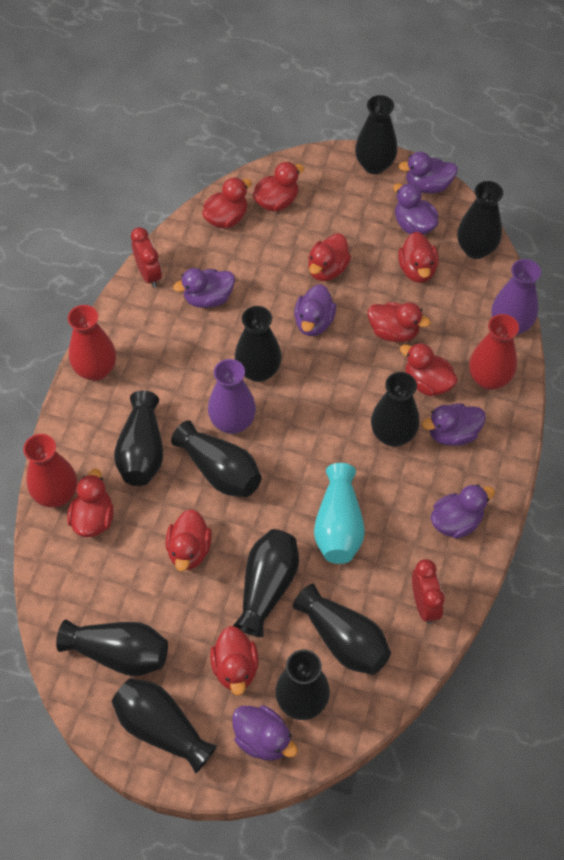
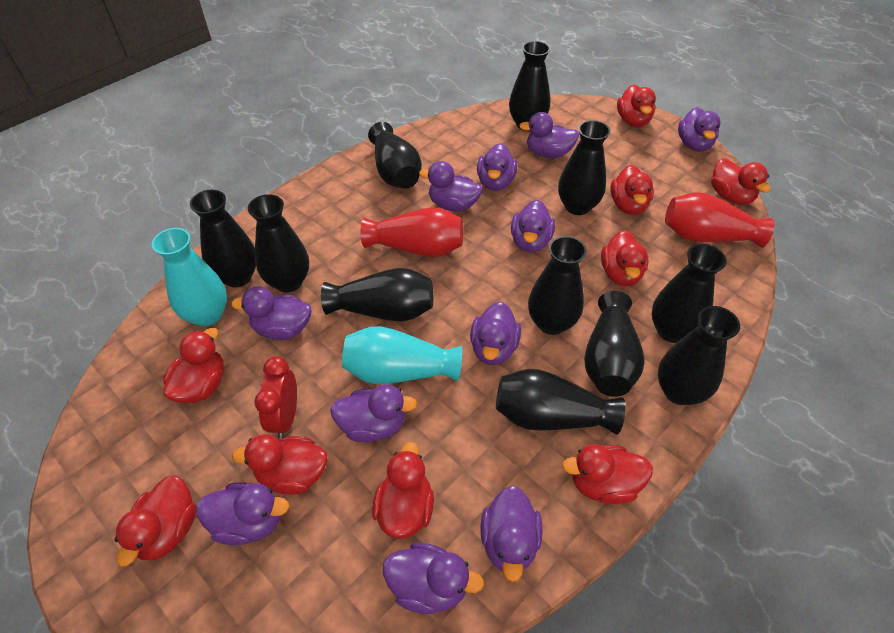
purple duck: [173,268,235,308] [232,705,298,761] [294,284,336,336] [393,183,439,235] [399,152,458,193] [422,403,486,446] [430,484,495,539] = 7 -> [196,482,289,545] [231,286,311,340] [330,384,417,442] [383,543,484,614] [419,161,483,212] [470,301,521,365] [477,143,517,191] [480,486,543,582] [511,200,555,252] [519,112,579,158] [678,107,720,152] = 11
purple vase: [208,359,256,434] [492,259,541,335] = 2 -> none = 0
red clock: [131,227,162,288] [412,559,445,624] = 2 -> [254,356,297,439] = 1
red vase: [23,434,77,508] [68,305,116,381] [469,314,519,390] = 3 -> [360,207,463,257] [665,192,774,247] = 2
turquoise vase: [314,463,365,564] = 1 -> [152,228,227,326] [342,326,462,384] = 2

